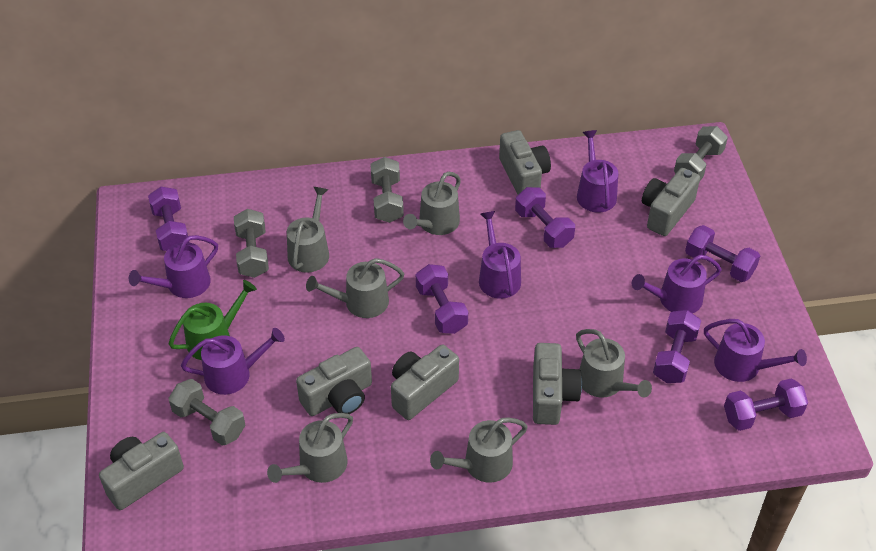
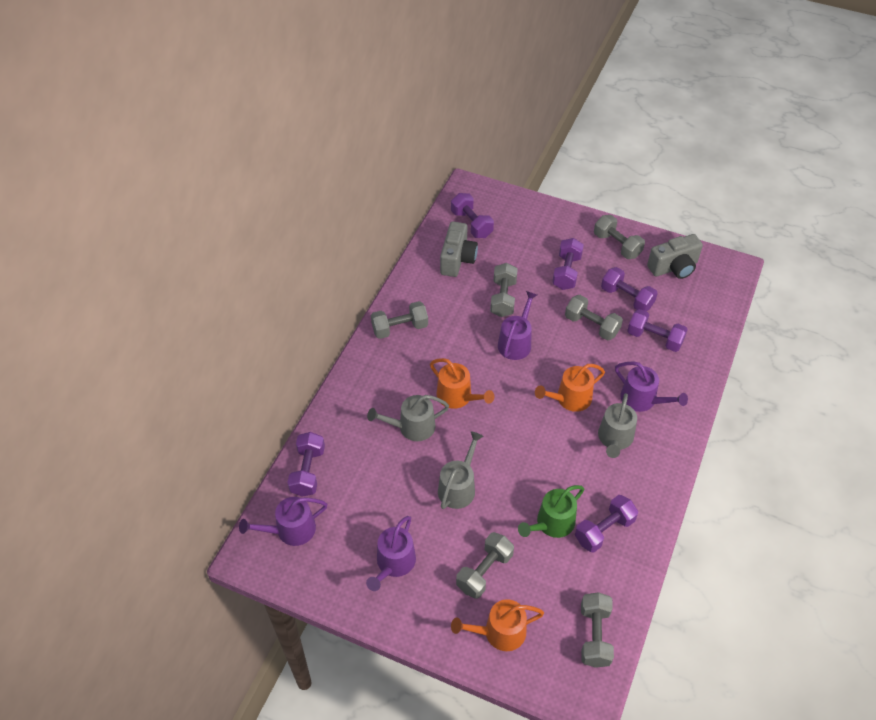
grey camera: [99,432,184,510] [296,347,372,416] [391,344,459,420] [499,130,551,195] [533,343,582,425] [642,168,700,236] = 6 -> [440,221,478,277] [647,234,703,279] = 2
grey dumbbell: [168,379,246,446] [234,209,269,278] [370,157,404,223] [674,126,728,181] = 4 -> [371,301,428,339] [456,532,514,599] [490,263,518,317] [565,295,623,341] [581,592,614,668] [594,215,645,259] = 6
grey watering can: [267,413,353,483] [287,187,329,273] [306,258,404,318] [403,172,461,235] [430,417,528,483] [576,329,652,398] = 6 -> [367,395,449,441] [438,432,484,509] [598,393,637,458] = 3
orange watering can: none = 0 -> [430,358,494,409] [451,599,544,651] [535,364,605,412] = 3
purple watering can: [129,235,218,298] [181,328,285,395] [479,211,521,299] [577,130,618,213] [632,255,722,313] [704,319,807,382] = 6 -> [239,497,327,546] [366,516,416,591] [498,291,537,360] [615,361,688,412] = 4

